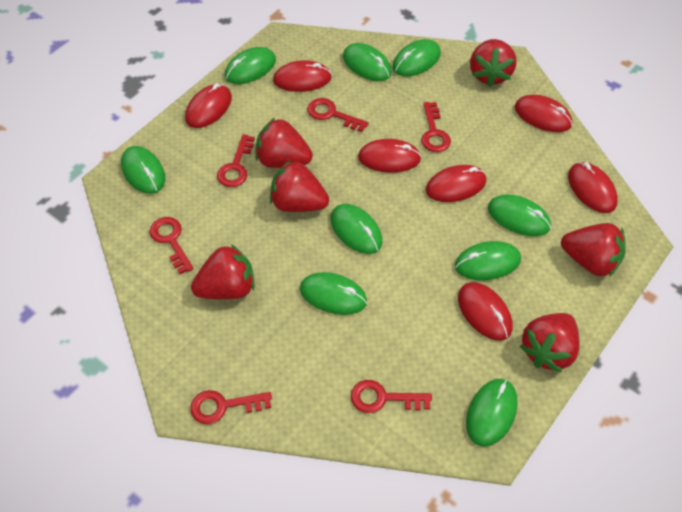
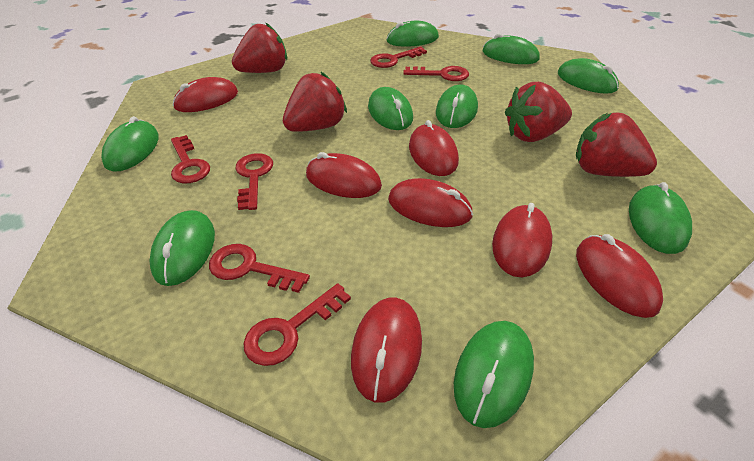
red strawberry: [191,244,254,299] [255,118,313,168] [270,160,329,212] [470,39,516,87] [520,313,580,373] [561,223,626,277] = 6 -> [232,22,287,73] [283,72,347,132] [505,82,572,142] [576,113,657,177] = 4

